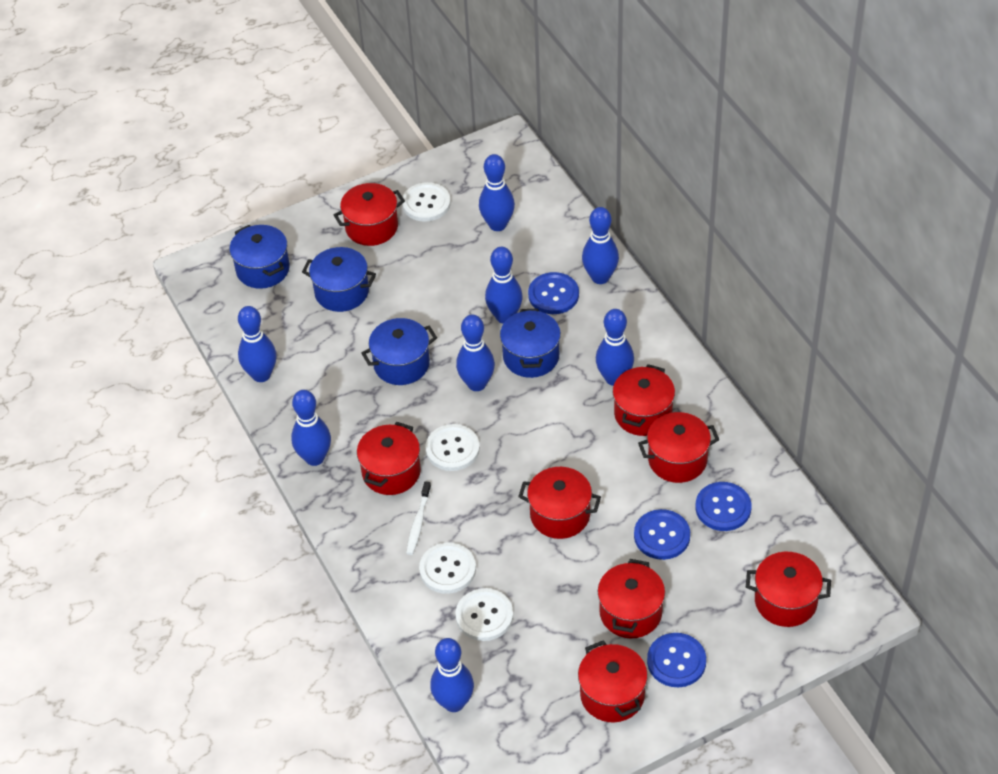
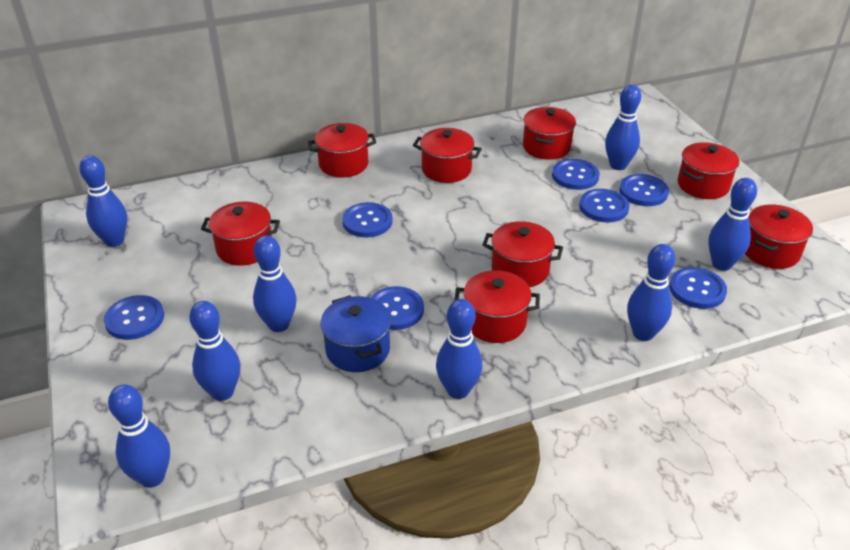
blue button: [528,272,579,314] [634,509,690,560] [647,633,706,687] [695,482,751,531] = 4 -> [104,295,164,340] [342,202,393,237] [370,286,424,330] [552,159,600,190] [579,189,630,222] [619,174,669,206] [669,267,727,309] = 7
blue pot: [230,225,290,289] [302,247,376,312] [361,318,437,385] [500,308,561,378] = 4 -> [320,295,391,372] = 1
white button: [402,182,451,222] [419,542,476,594] [425,424,480,471] [456,588,513,641] = 4 -> none = 0
white toothbrush: [406,481,431,555] = 1 -> none = 0

